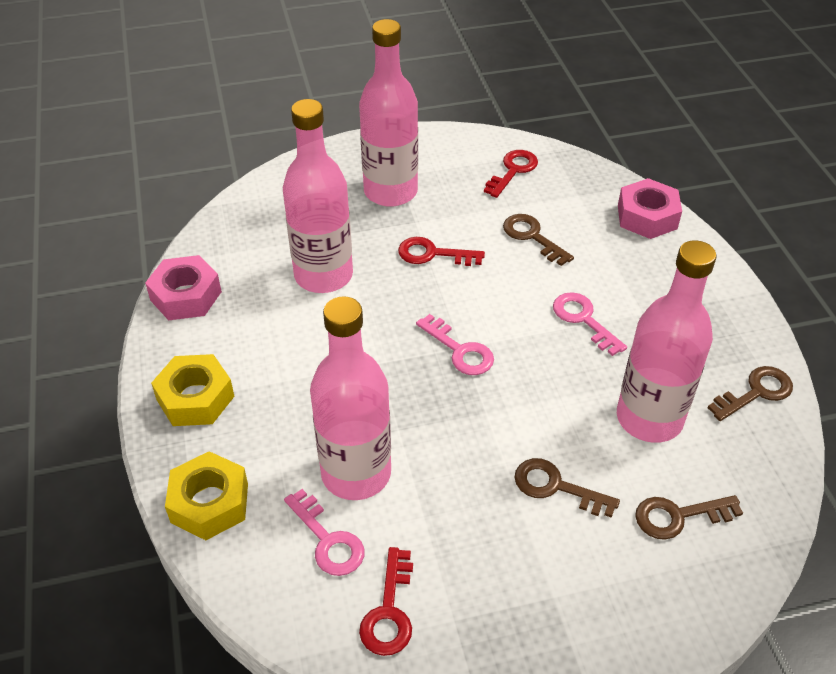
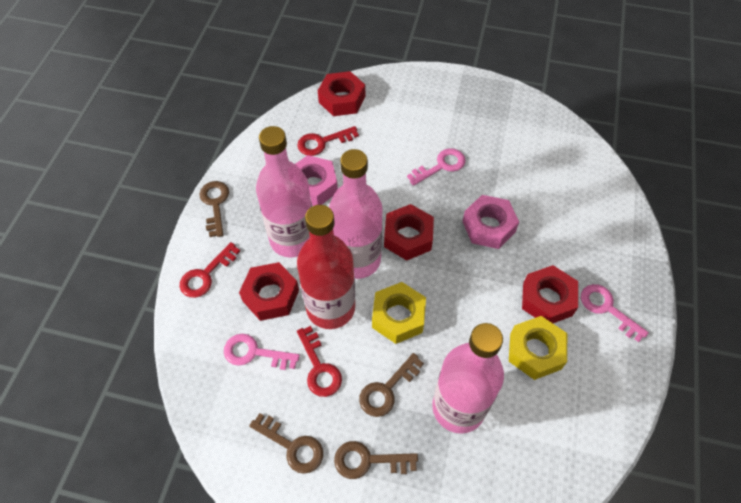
pink bottle: [283,99,353,293] [310,296,391,500] [359,19,418,207] [617,240,716,443] = 4 -> [256,126,312,257] [329,149,383,279] [432,323,504,434] = 3
red bottle: none = 0 -> [297,205,355,329] = 1
red nut: none = 0 -> [239,262,299,321] [318,71,365,116] [384,204,434,260] [522,265,578,323] = 4

